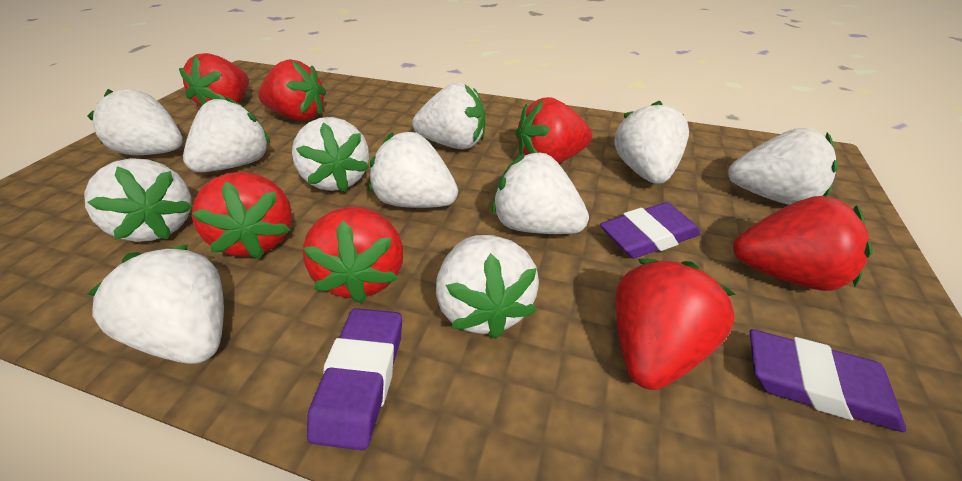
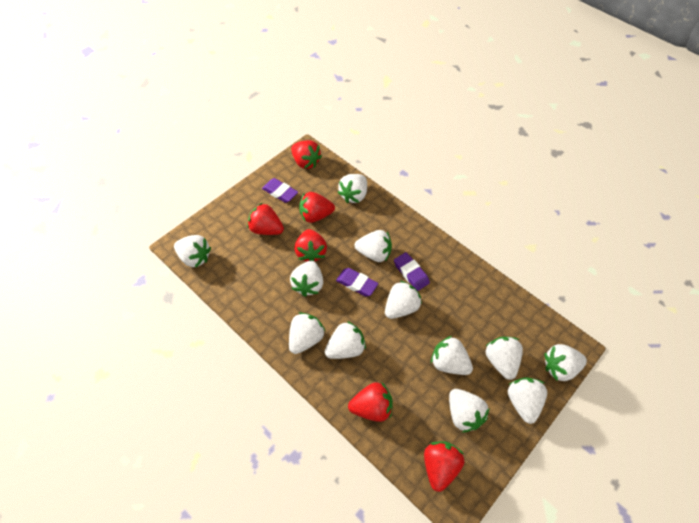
red strawberry: [179,53,249,107] [192,172,292,259] [258,59,326,121] [303,207,403,303] [516,97,592,164] [616,259,736,390] [733,196,872,291] = 7 -> [247,203,284,235] [291,140,322,169] [294,229,327,262] [299,192,335,223] [348,382,393,422] [424,442,464,492] = 6
white strawberry: [84,158,193,242] [86,244,224,364] [87,89,183,155] [183,96,270,172] [292,117,370,192] [369,132,458,208] [412,83,485,149] [436,235,539,339] [492,153,589,234] [614,100,689,184] [728,128,838,205] = 11 -> [174,235,211,268] [289,312,325,354] [290,261,323,297] [325,321,366,359] [337,174,367,203] [354,230,392,262] [385,281,422,319] [431,336,473,375] [449,389,489,433] [485,337,523,380] [508,377,547,424] [544,344,587,381] = 12

